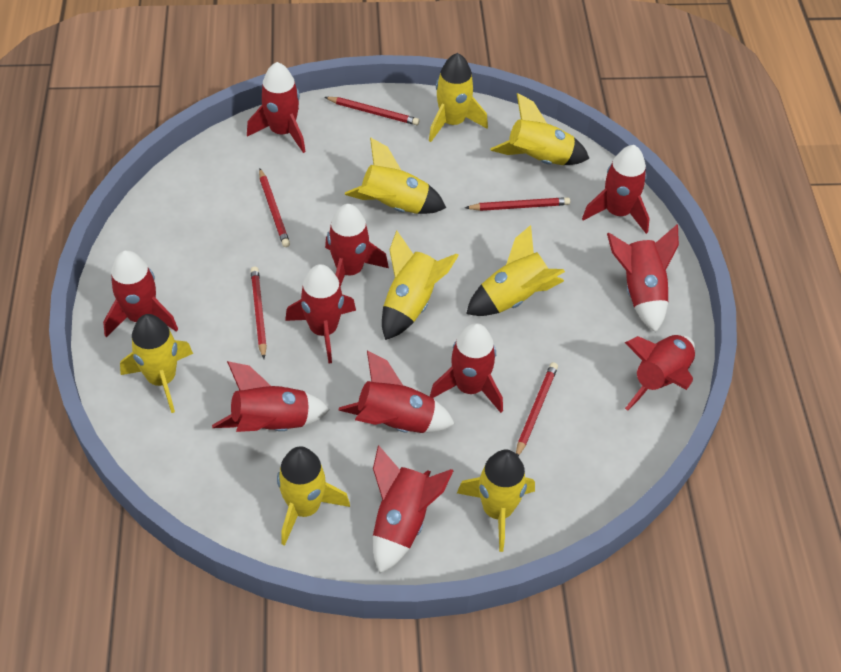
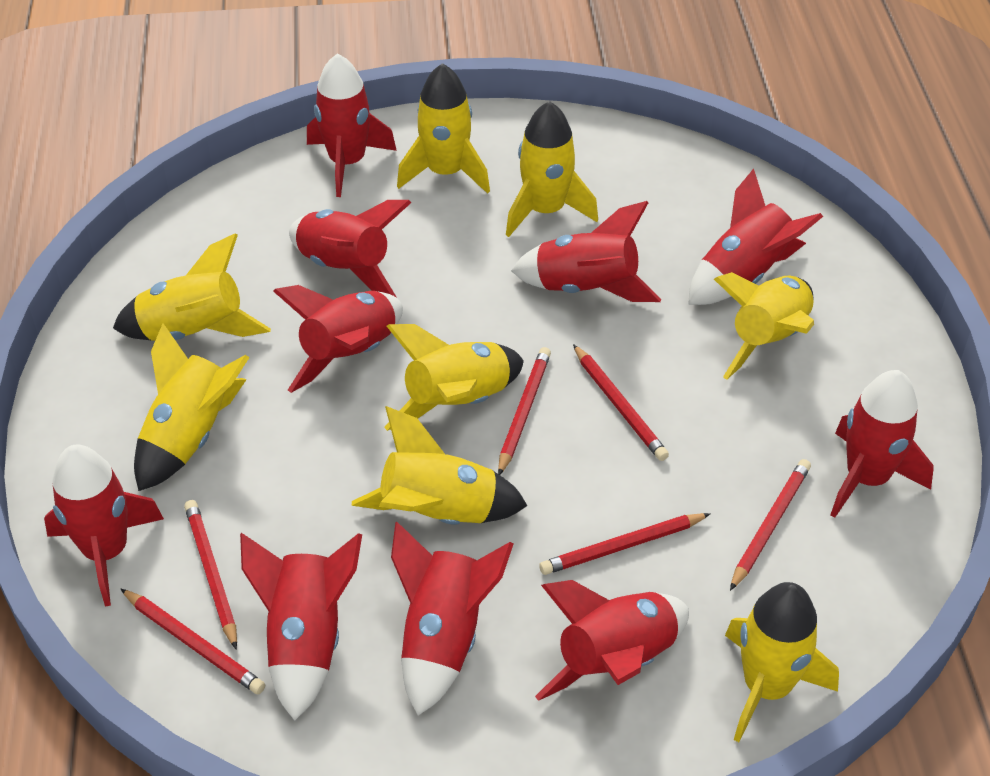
red pencil: [251,266,267,359] [259,169,290,247] [325,97,419,125] [465,197,570,211] [516,362,558,456] = 5 -> [121,589,265,694] [184,500,237,650] [498,347,551,475] [539,513,711,575] [573,344,669,461] [730,459,811,591] = 6
red rocket: [103,250,178,337] [212,361,330,432] [247,62,306,153] [285,264,356,364] [325,204,389,287] [338,351,455,433] [373,445,454,573] [430,323,503,413] [582,145,650,234] [607,225,679,333] [624,335,695,411] = 11 -> [44,444,164,607] [240,533,362,721] [273,285,403,393] [289,200,411,298] [307,53,397,197] [391,522,513,715] [511,201,661,302] [535,580,689,701] [688,169,823,305] [830,370,934,518] = 10

